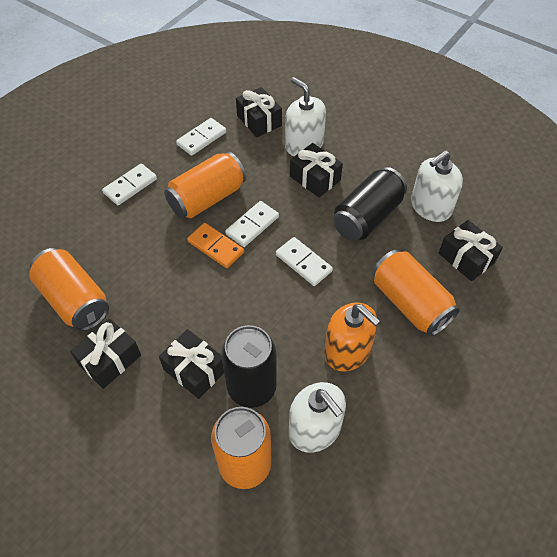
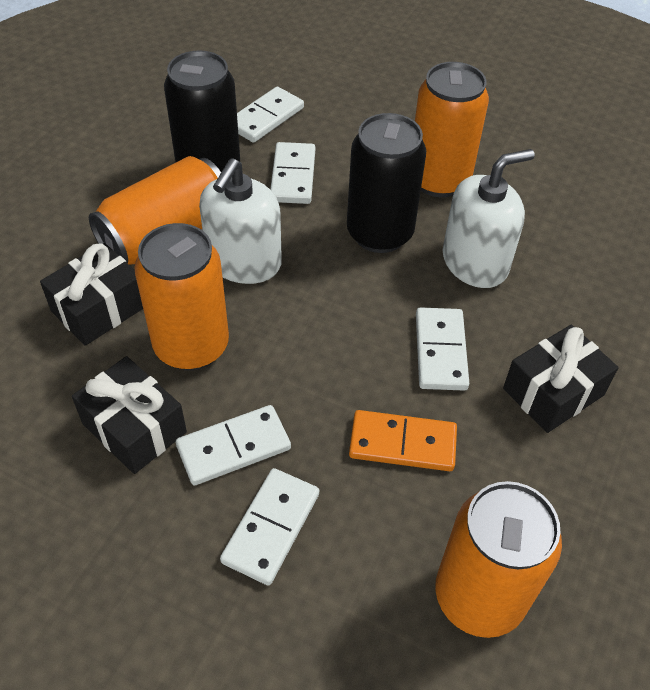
black gift: [70,319,141,389] [159,329,224,399] [236,87,282,137] [290,143,343,197] [439,220,503,281] = 5 -> [40,243,143,346] [72,356,187,474] [503,325,619,433] = 3
orange soap dispenser: [324,302,380,372] = 1 -> none = 0
white domino: [102,163,157,205] [176,118,226,156] [225,201,279,247] [276,237,333,286] = 4 -> [176,405,291,485] [220,468,319,586] [237,87,304,143] [270,142,315,204] [416,307,469,391] = 5
white soap dispenser: [285,77,326,156] [289,382,346,453] [411,150,463,222] = 3 -> [199,158,282,284] [443,149,535,288] = 2

